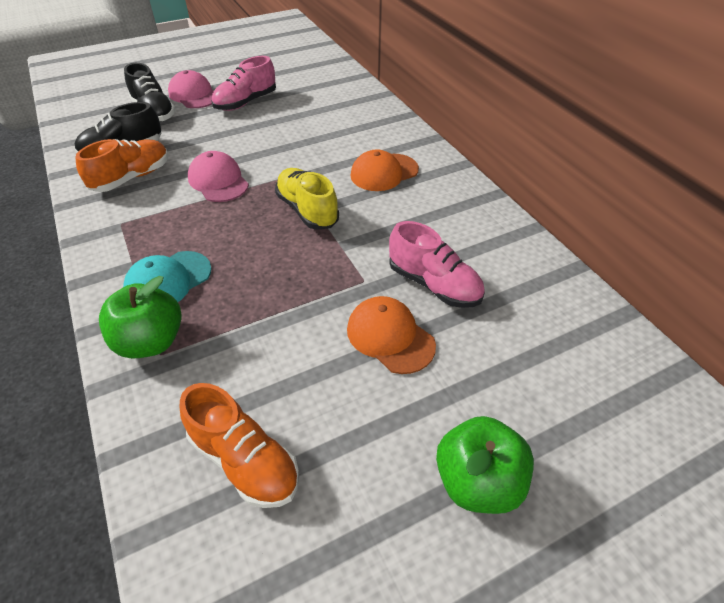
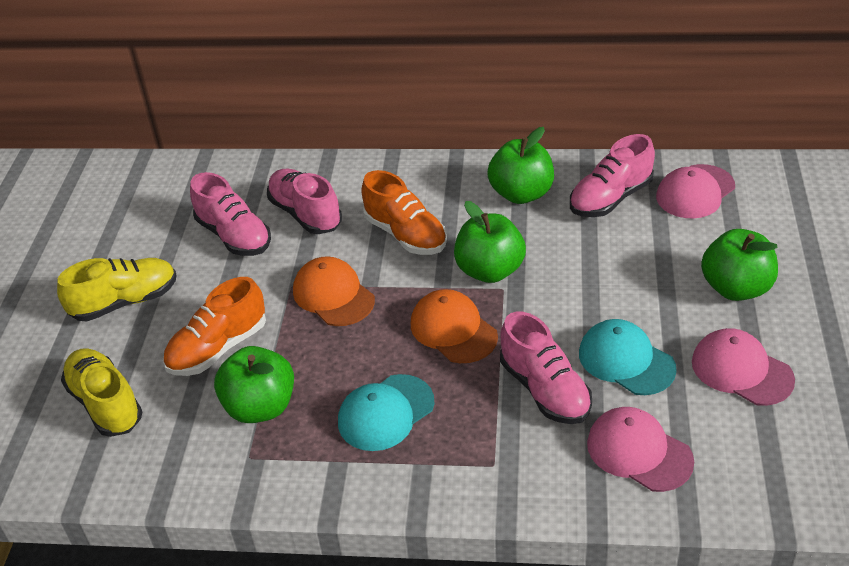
black shoe: [75,102,161,153] [124,63,176,122] = 2 -> none = 0
green apple: [99,276,182,359] [436,416,534,514] = 2 -> [214,346,294,423] [454,201,526,283] [487,127,554,204] [701,229,778,301] = 4
pink cap: [168,70,214,108] [188,151,249,202] = 2 -> [587,407,694,492] [656,164,735,219] [692,328,795,406] = 3
pink shoe: [211,56,276,111] [389,221,485,308] = 2 -> [190,172,271,256] [267,169,342,234] [500,311,592,424] [570,134,655,217] = 4
turquoise cap: [123,251,212,302] = 1 -> [338,374,435,451] [579,319,677,395] = 2
yellow shoe: [275,168,339,230] = 1 -> [57,258,176,321] [61,348,142,437] = 2

